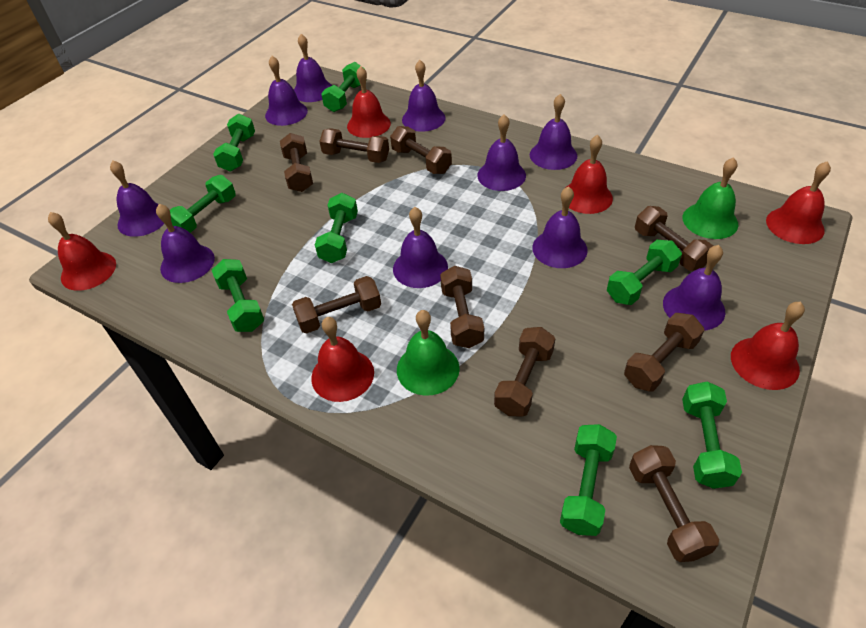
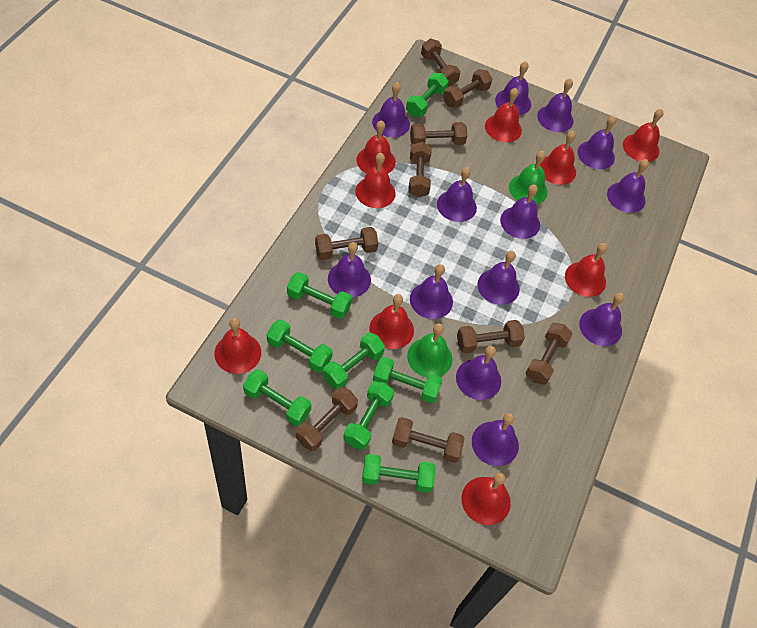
purple bell: [110,160,165,237] [156,204,215,283] [265,56,308,126] [294,34,332,102] [393,207,448,288] [402,60,446,132] [477,114,526,191] [530,94,577,170] [532,186,588,268] [663,245,725,331] = 10 -> [328,242,371,298] [372,82,410,137] [410,264,453,319] [437,167,477,222] [456,346,501,400] [472,413,519,466] [477,250,520,305] [495,61,531,115] [500,184,540,239] [537,78,574,132] [578,116,616,169] [579,293,624,346] [607,159,649,213] = 13
red bell: [48,212,116,291] [311,317,374,402] [347,66,391,138] [564,135,613,214] [731,302,805,390] [766,161,831,244] = 6 -> [215,318,261,374] [355,153,396,208] [356,120,396,174] [369,294,414,349] [461,473,511,525] [485,88,522,142] [540,131,576,185] [565,243,607,297] [623,109,663,162] = 9

